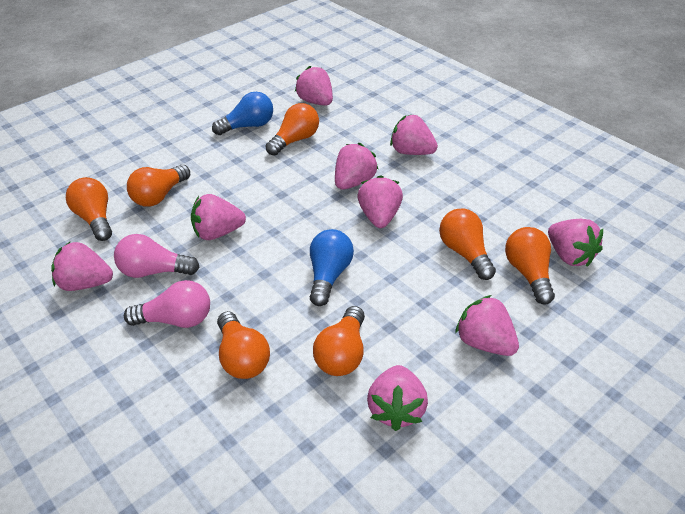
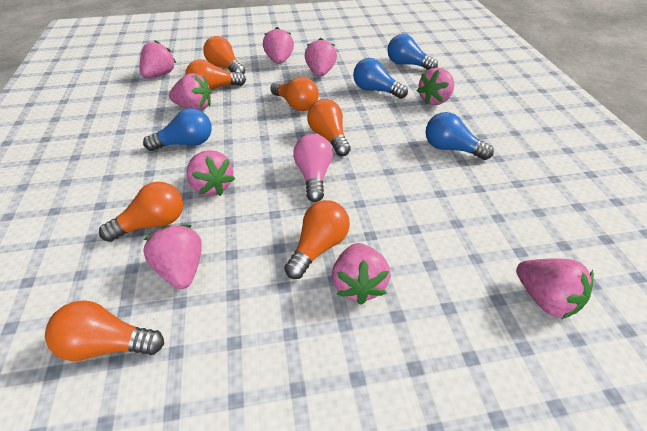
blue light bulb: [212,92,273,135] [310,229,354,306] = 2 -> [143,108,212,151] [353,58,408,99] [387,34,438,70] [426,112,494,160] = 4
pink light bulb: [114,234,200,278] [124,280,210,328] = 2 -> [293,134,333,202] = 1

